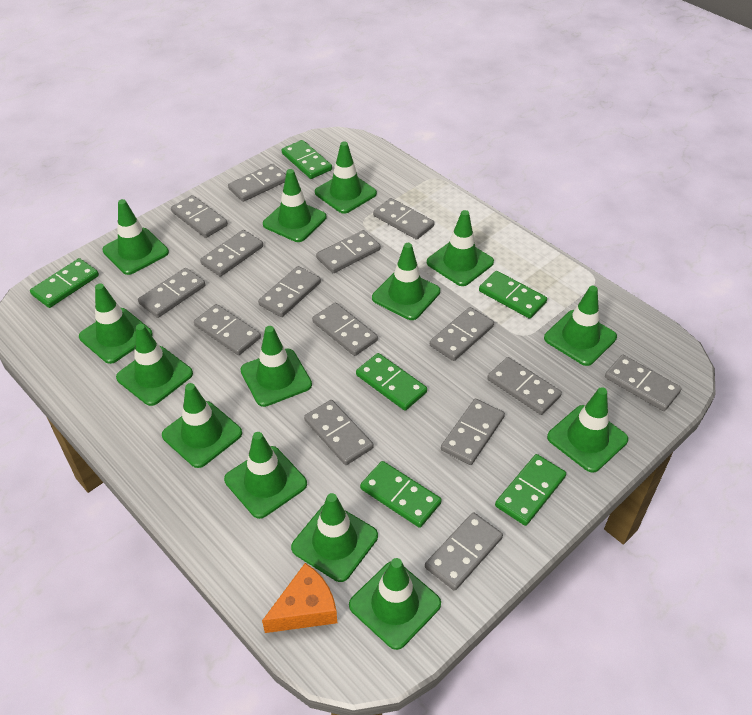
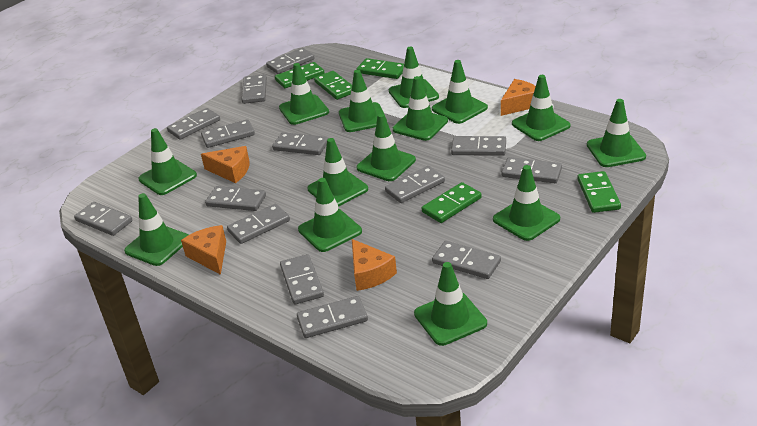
green domino: [30,258,99,308] [282,140,332,179] [356,353,427,411] [360,461,442,528] [479,271,547,319] [495,454,566,526] = 6 -> [275,62,325,88] [314,71,352,100] [356,58,404,79] [422,182,482,223] [577,171,621,213] = 5
grey domino: [138,268,205,318] [171,195,228,238] [194,304,261,355] [200,230,263,277] [228,164,286,202] [258,266,321,317] [304,400,373,465] [312,303,378,356] [316,230,380,273] [373,198,434,240] [425,512,503,591] [430,307,494,361] [441,399,505,465] [487,357,562,415] [605,355,682,411] = 15 -> [74,202,132,236] [167,108,220,140] [201,119,255,148] [205,186,266,211] [227,204,290,244] [241,74,267,104] [266,48,315,74] [272,132,328,155] [280,254,324,304] [297,296,368,338] [385,166,445,203] [432,241,501,279] [451,136,506,156] [502,157,562,183] = 14
orange cheese: [262,563,337,633] = 1 -> [181,225,226,275] [201,146,250,183] [352,239,397,291] [501,79,536,116] = 4

